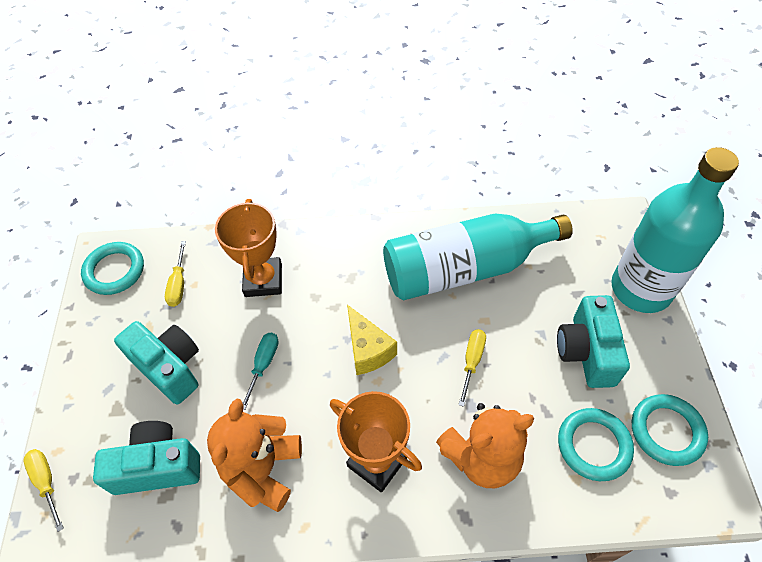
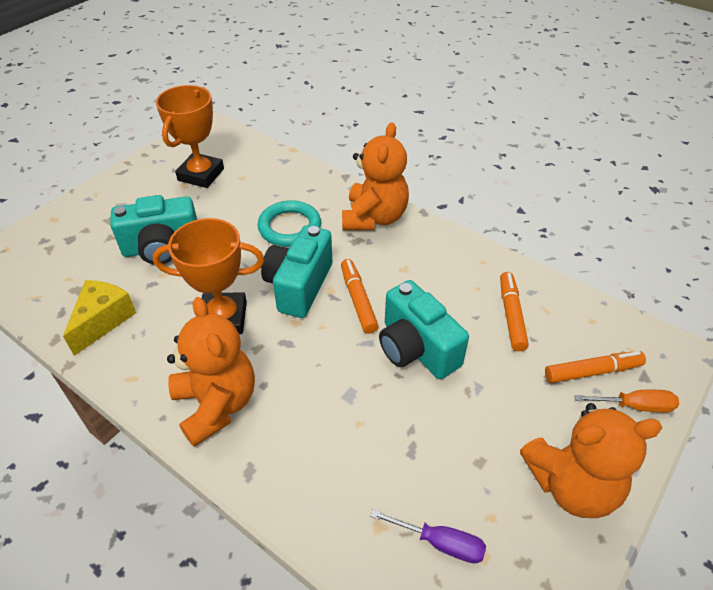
orange marker: none = 0 -> [341,259,378,334] [500,272,529,351] [545,351,646,383] = 3
orange screwdriver: none = 0 -> [574,390,679,412] = 1
orange teddy bear: [207,399,302,512] [436,403,534,488] = 2 -> [167,297,255,447] [342,122,409,230] [520,403,663,518] = 3
purple screwdriver: none = 0 -> [370,509,486,564] = 1
turquoise bottle: [383,214,573,301] [611,147,739,313] = 2 -> none = 0
turquoise ring: [81,242,144,295] [558,408,634,481] [632,394,708,466] = 3 -> [258,200,321,247] = 1
turquoise screwdriver: [242,333,279,410] = 1 -> none = 0
yellow screwdriver: [23,449,64,532] [165,241,186,307] [459,329,486,407] = 3 -> none = 0

